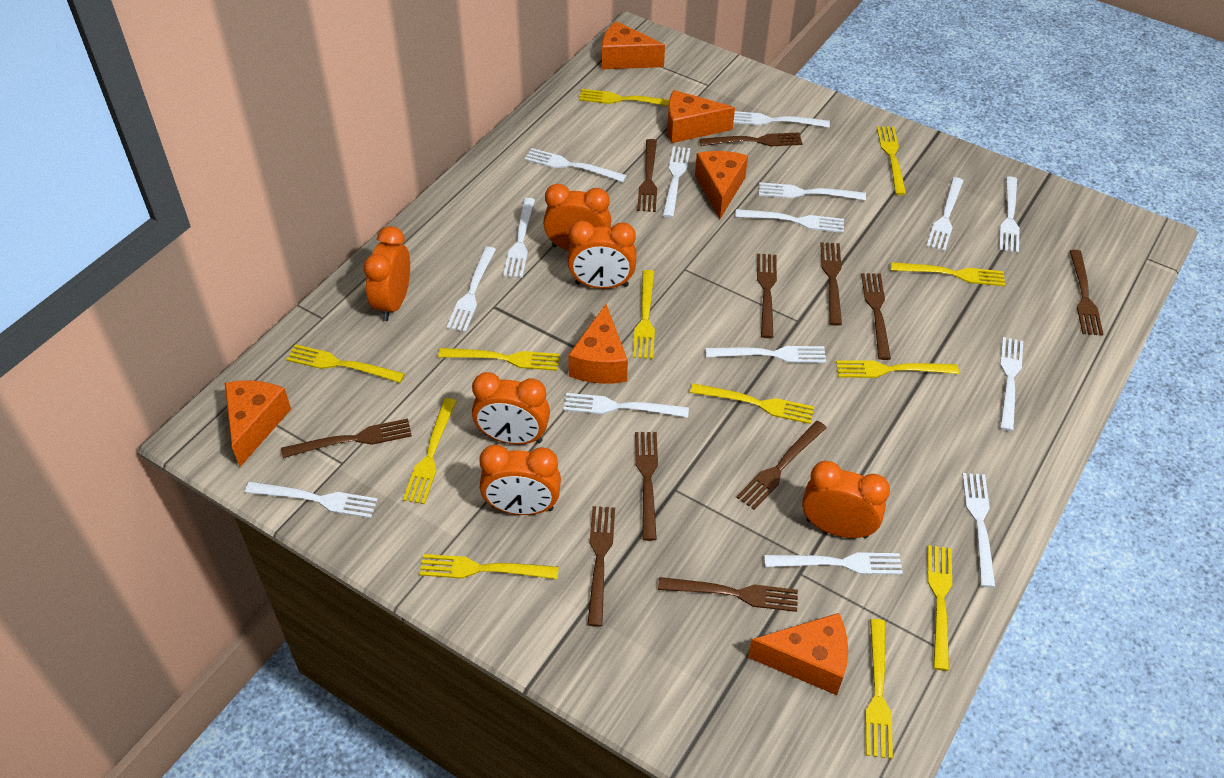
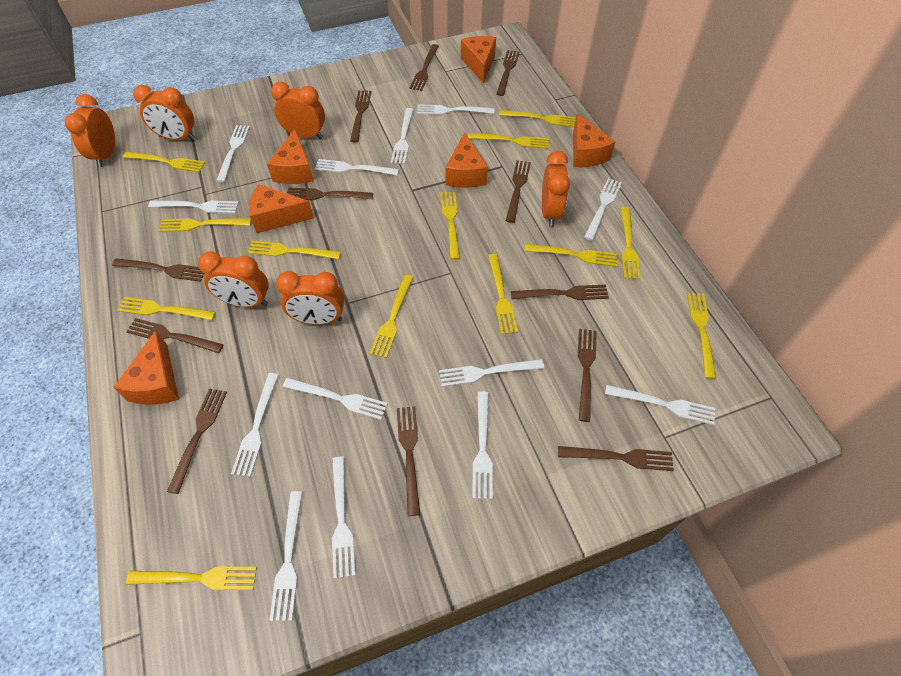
brown fork: [281,419,412,458] [587,506,615,627] [635,432,658,541] [637,139,657,212] [658,577,798,612] [700,132,802,146] [736,421,827,510] [757,254,777,338] [820,242,842,326] [861,273,891,360] [1070,250,1103,336] = 11 -> [112,258,204,282] [126,318,224,353] [167,388,227,494] [287,188,373,200] [350,90,371,143] [397,406,420,516] [410,44,439,91] [496,50,519,96] [506,160,531,223] [511,285,609,300] [558,446,674,471] [578,329,597,422] = 12
white fork: [245,482,378,518] [446,247,496,332] [503,198,535,278] [525,148,627,182] [564,393,689,418] [662,146,691,218] [706,346,826,363] [733,111,830,128] [735,209,844,233] [759,182,866,200] [764,552,903,575] [927,177,963,251] [962,473,996,588] [999,177,1020,253] [1000,337,1023,431] = 15 -> [148,201,239,214] [216,125,250,183] [231,373,279,477] [269,491,303,621] [283,378,388,420] [315,159,399,176] [332,457,356,579] [391,108,414,164] [416,104,495,115] [439,359,544,387] [472,392,493,499] [584,178,622,241] [605,385,715,425] = 13
yellow fork: [286,344,405,383] [403,398,456,504] [419,554,559,579] [438,348,560,371] [579,89,669,106] [633,270,655,359] [690,383,814,424] [836,360,959,378] [865,619,893,759] [877,126,906,195] [891,262,1005,286] [928,545,952,671] = 12 -> [117,297,216,320] [123,152,205,172] [126,567,257,590] [159,218,251,232] [248,241,341,259] [370,275,414,358] [440,192,460,260] [468,133,549,149] [488,254,518,334] [499,110,576,127] [524,244,618,267] [621,207,641,279] [687,293,716,379] = 13

